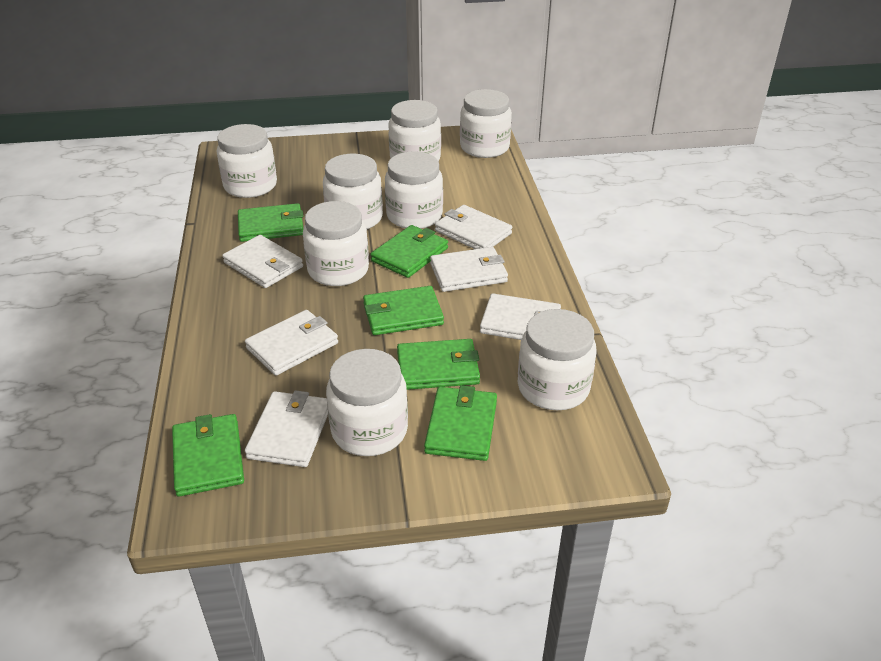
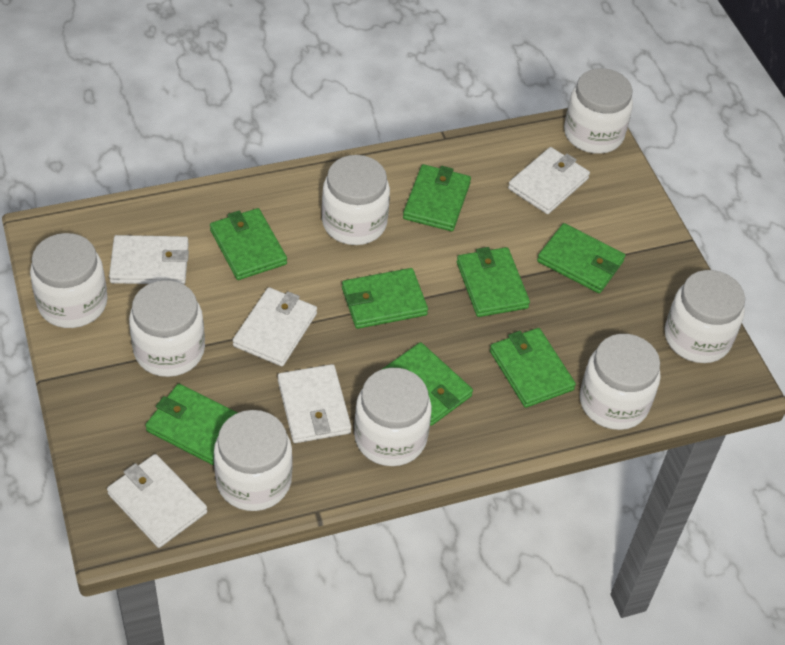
green wallet: [172,414,244,497] [238,203,303,242] [363,286,444,335] [370,225,448,278] [397,339,480,390] [424,385,497,461] = 6 -> [145,384,238,465] [210,208,287,280] [342,268,428,329] [382,342,473,426] [403,164,471,231] [457,247,530,317] [490,328,576,408] [537,223,626,293] = 8
white wallet: [222,235,303,288] [245,310,338,376] [245,390,328,467] [430,247,508,292] [435,205,512,249] [480,293,561,340] = 6 -> [107,454,207,548] [109,235,189,285] [233,287,317,366] [278,364,352,443] [508,147,590,214] = 5

